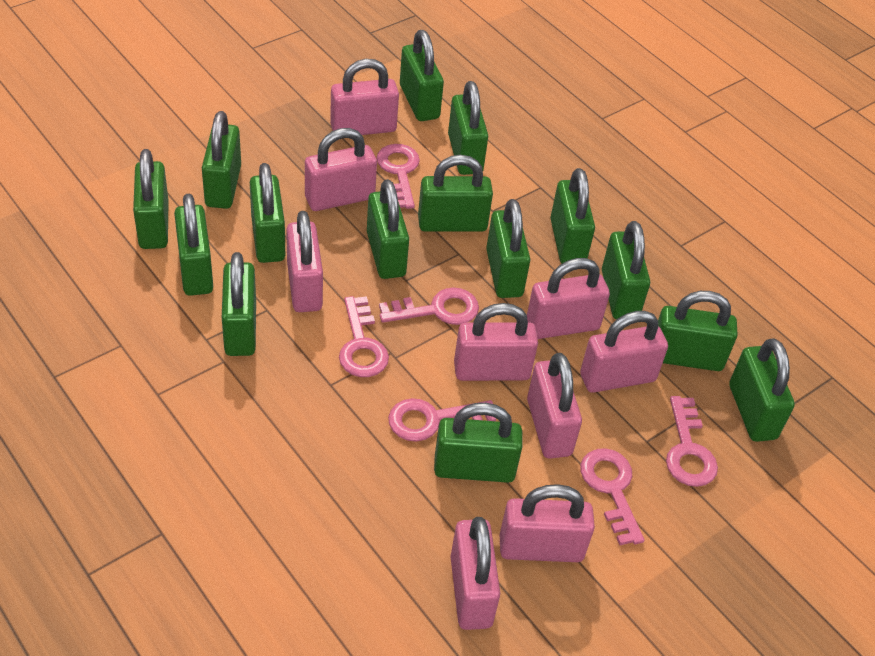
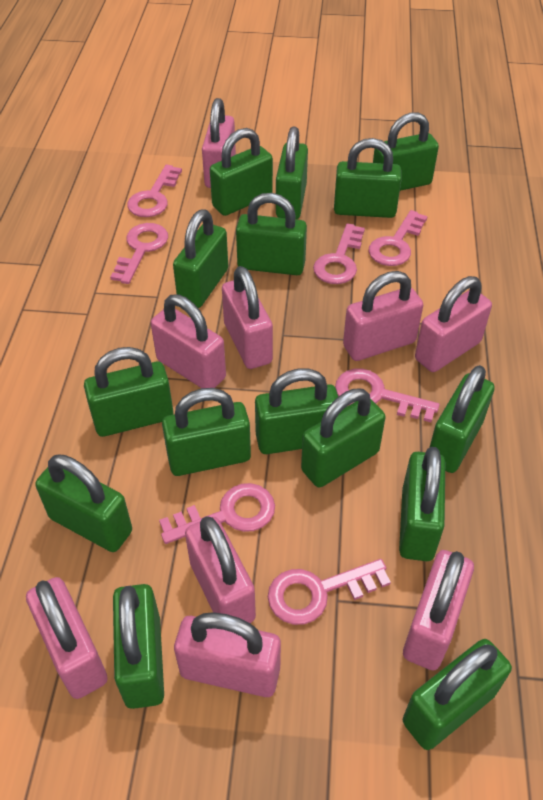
pink key: [339,296,389,377] [377,144,420,209] [379,287,479,325] [388,398,496,442] [580,448,645,545] [666,396,718,487] = 6 -> [110,223,168,284] [127,165,182,217] [159,483,275,544] [268,559,391,625] [313,223,365,284] [335,369,439,422] [368,210,428,266] = 7

